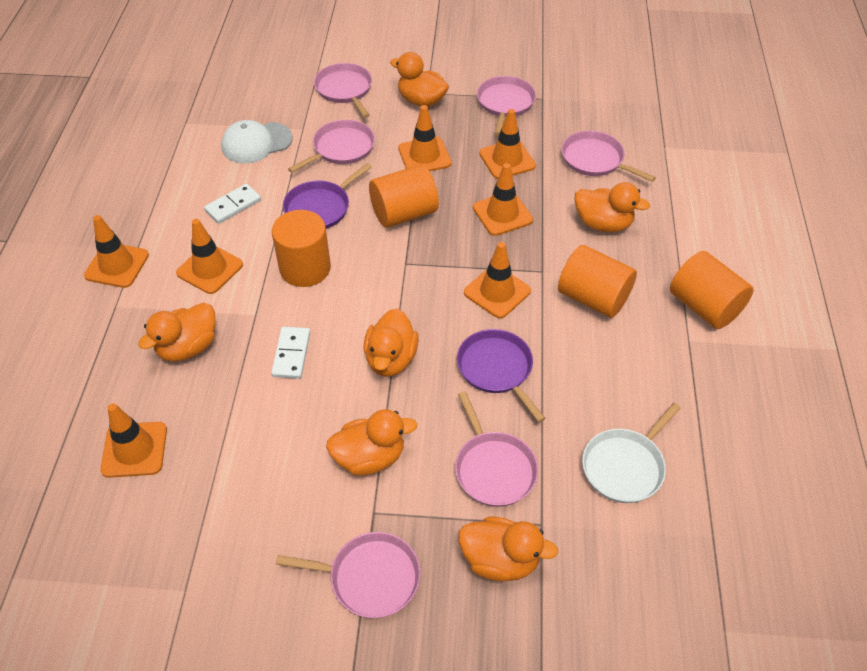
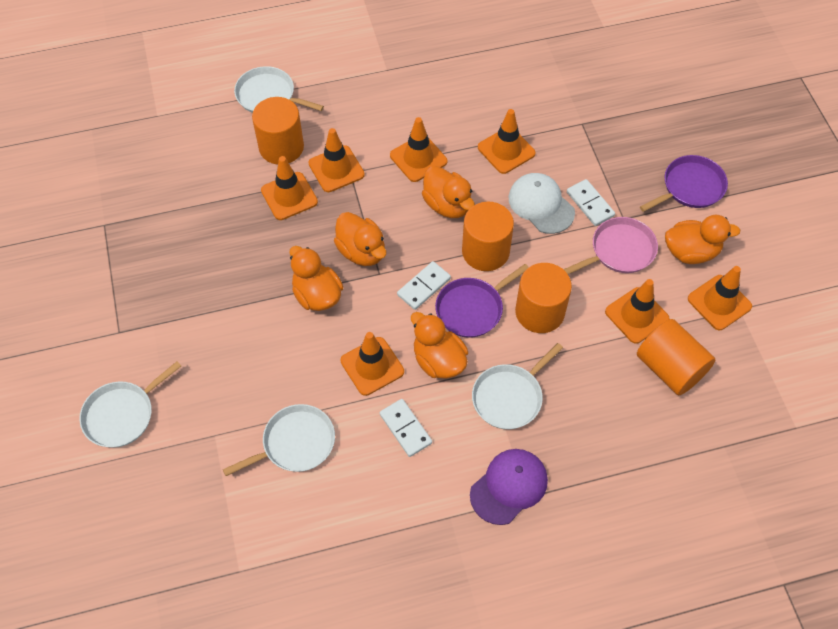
orange duck: [138,303,216,362] [326,409,417,476] [364,308,419,377] [390,52,449,107] [459,516,558,581] [575,182,650,232] = 6 -> [289,246,344,311] [334,212,386,266] [411,312,468,379] [422,166,475,218] [665,215,740,264] = 5
pink pan: [276,532,421,618] [288,120,375,173] [314,63,372,118] [455,391,538,507] [477,76,536,136] [562,131,656,182] = 6 -> [563,217,658,274] = 1
purple cap: none = 0 -> [470,449,548,525] = 1
white domino: [204,184,261,224] [271,327,310,379] = 2 -> [380,399,432,457] [397,261,451,310] [567,179,615,226] = 3
white pan: [582,403,681,503] = 1 -> [80,361,181,448] [223,404,335,476] [234,66,324,113] [472,343,563,429] = 4

